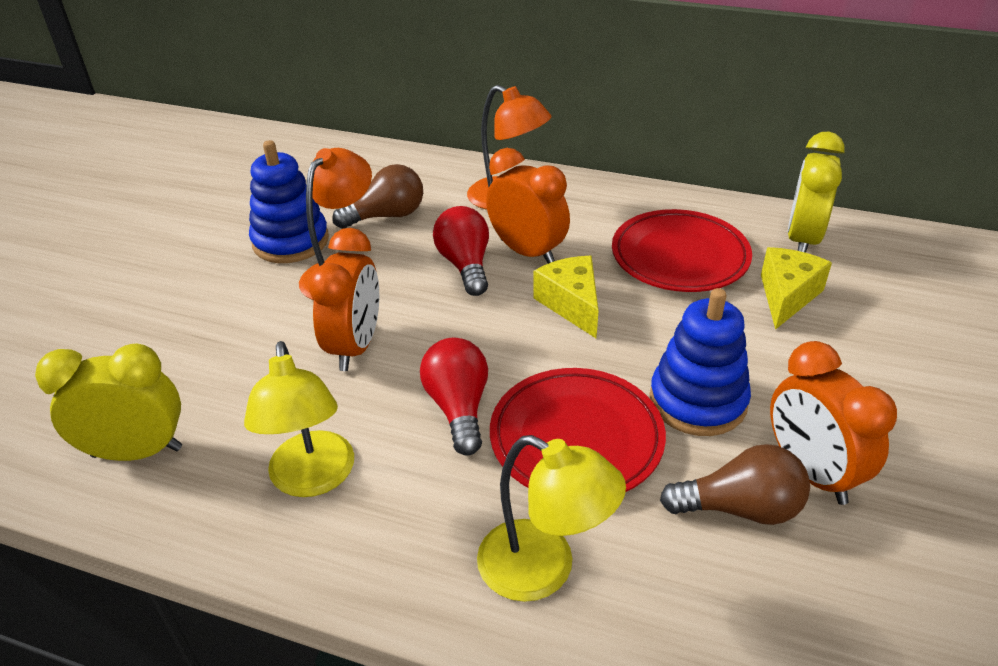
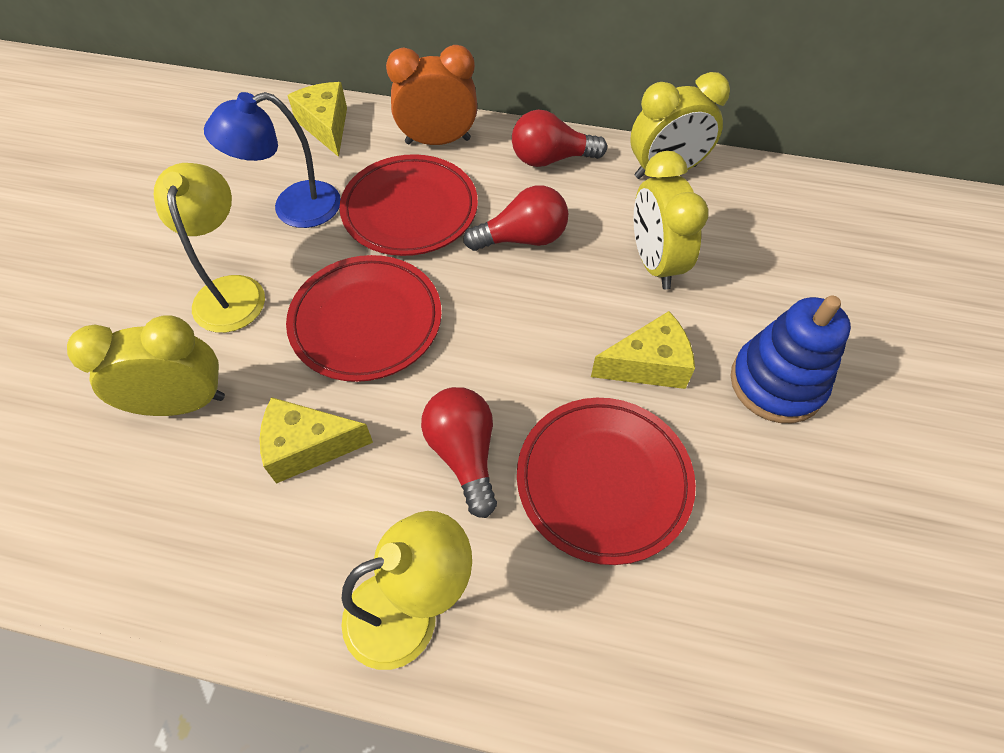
blue lamp: none = 0 -> [204,92,341,228] = 1
blue stacking toy: [249,140,329,263] [650,288,751,436] = 2 -> [731,296,851,423] = 1
brown light bulb: [332,164,423,229] [660,444,810,525] = 2 -> none = 0
orange clock: [308,228,379,371] [486,148,570,264] [770,341,897,505] = 3 -> [386,45,478,145] = 1
orange lamp: [299,148,372,300] [467,85,552,209] = 2 -> none = 0
red light bulb: [420,338,488,456] [433,206,489,296] = 2 -> [421,387,497,518] [463,185,568,251] [512,110,607,167] = 3
red plate: [490,368,666,492] [612,209,752,292] = 2 -> [286,255,442,382] [339,154,478,256] [517,398,696,565] = 3
yellow cheese: [533,256,599,339] [761,247,832,330] = 2 -> [260,397,373,484] [287,82,347,157] [591,311,695,389] = 3
yellow clock: [35,343,182,461] [788,132,845,253] = 2 -> [67,315,225,416] [630,72,730,179] [633,151,709,290] = 3

